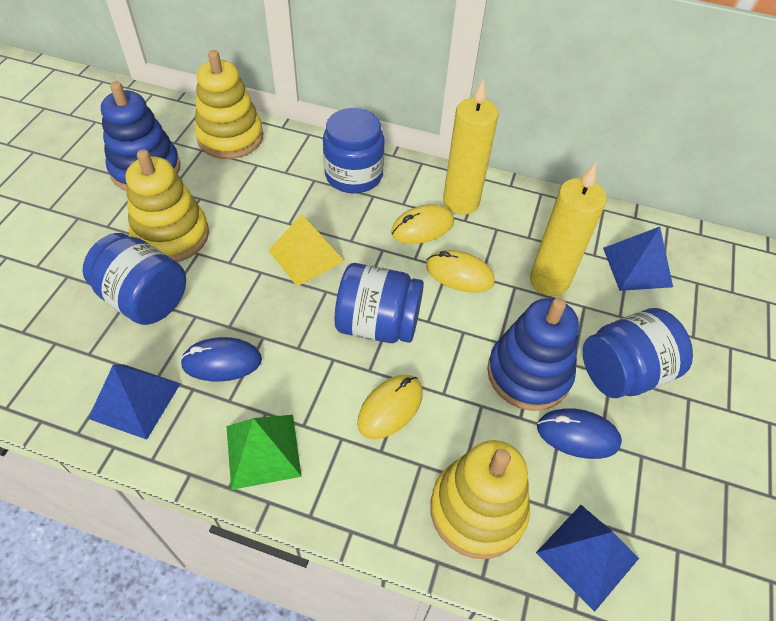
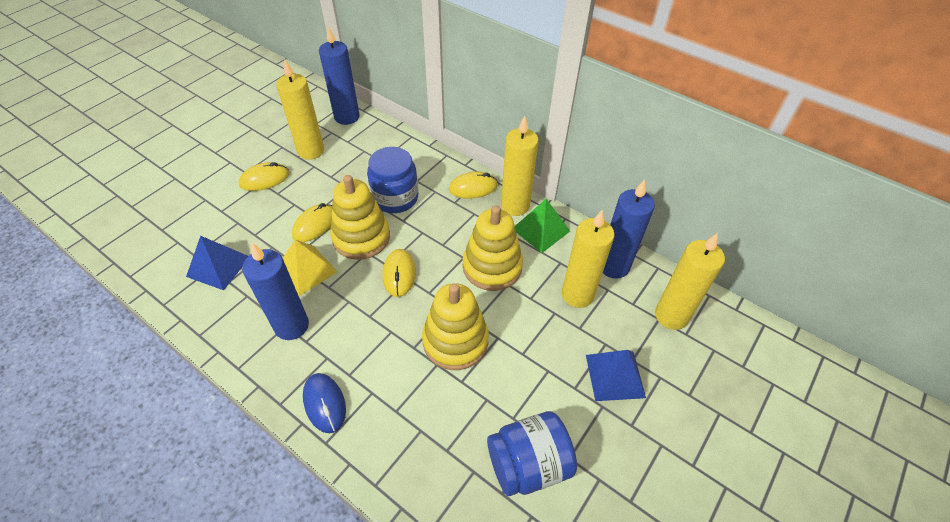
blue candle: none = 0 -> [242,243,309,340] [319,26,360,125] [603,179,655,279] = 3
blue jar: [82,233,186,325] [323,108,385,193] [335,263,424,343] [583,308,693,398] = 4 -> [367,147,418,213] [487,411,577,496] = 2
blue mouse: [180,337,262,382] [537,408,622,459] = 2 -> [303,373,346,433] = 1
blue pyramid: [88,365,181,440] [536,505,639,612] [603,227,673,291] = 3 -> [186,236,248,290] [586,350,646,401] = 2
blue stacking toy: [101,81,180,191] [487,298,579,411] = 2 -> none = 0
yellow candle: [443,79,499,215] [530,163,607,296] = 2 -> [276,60,324,160] [501,116,539,216] [562,210,615,308] [655,233,725,330] = 4
yellow mouse: [357,375,423,439] [391,204,454,244] [426,250,495,293] = 3 -> [239,162,289,191] [292,203,332,242] [383,249,416,297] [449,172,498,199] = 4

